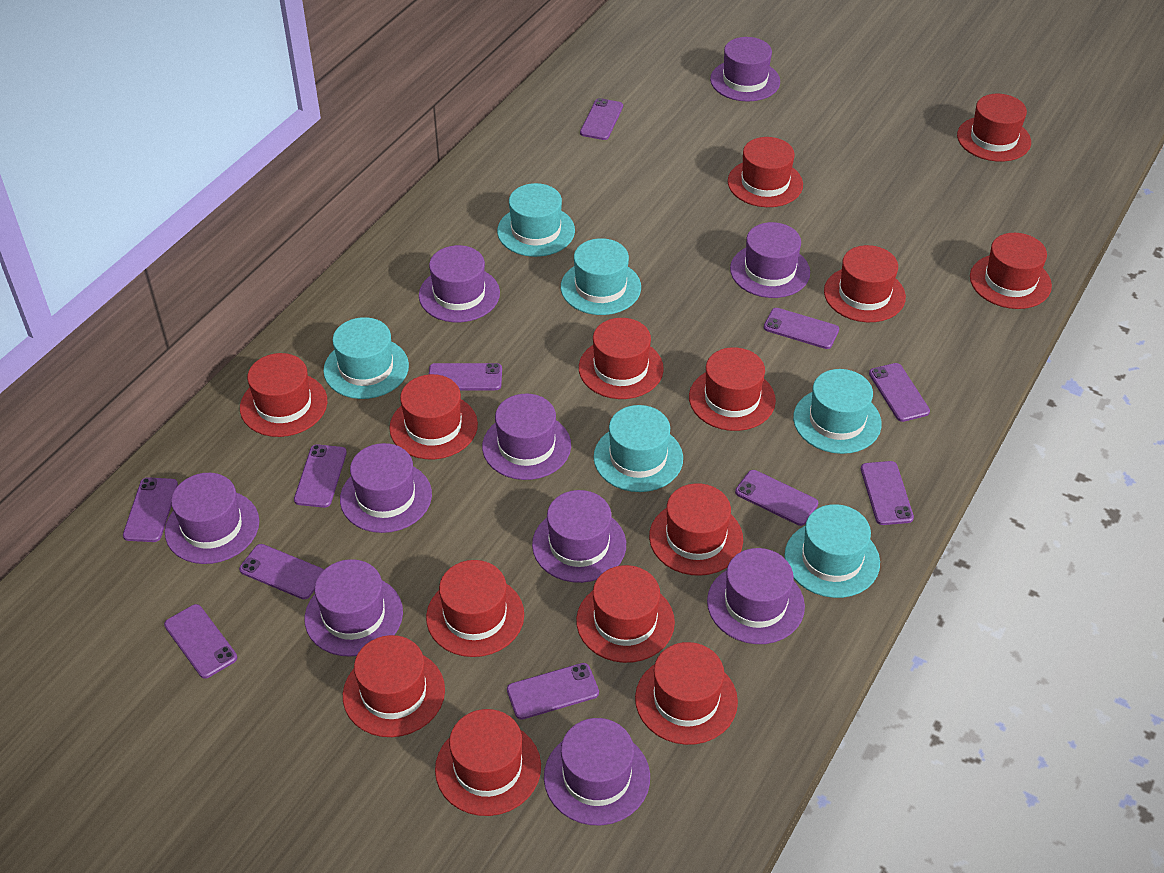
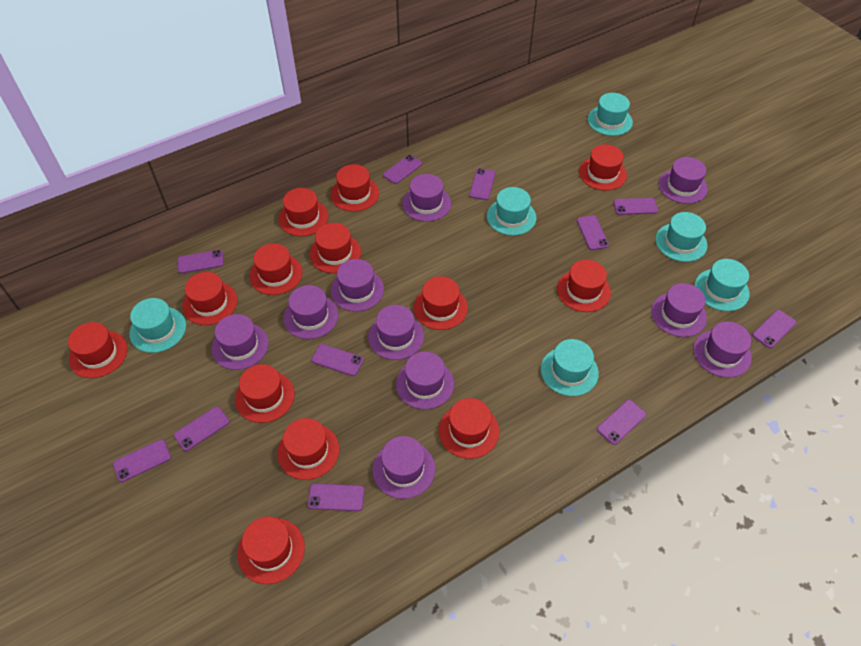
red hat: [240,353,327,437] [343,635,445,737] [389,374,478,459] [426,560,524,657] [435,709,541,816] [576,565,675,663] [579,318,664,399] [635,642,738,745] [649,483,743,576] [689,347,776,431] [728,137,803,207] [824,245,906,322] [957,94,1031,162] [970,233,1052,309] = 14 -> [68,322,128,378] [183,272,237,325] [235,364,294,423] [237,517,305,584] [249,243,302,295] [277,418,339,480] [278,188,328,236] [309,223,361,273] [331,164,379,212] [413,276,468,330] [439,398,499,459] [557,260,611,312] [579,144,627,190] = 13

